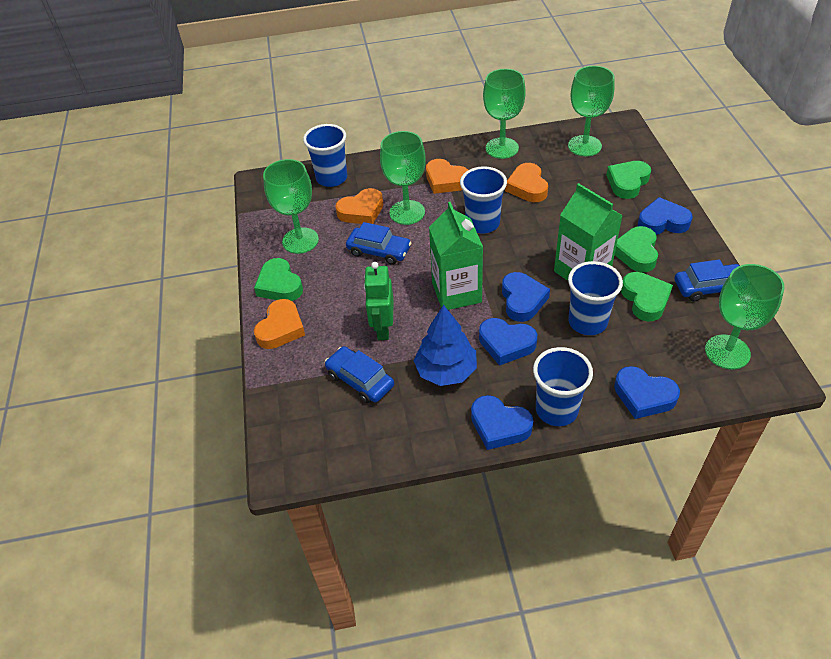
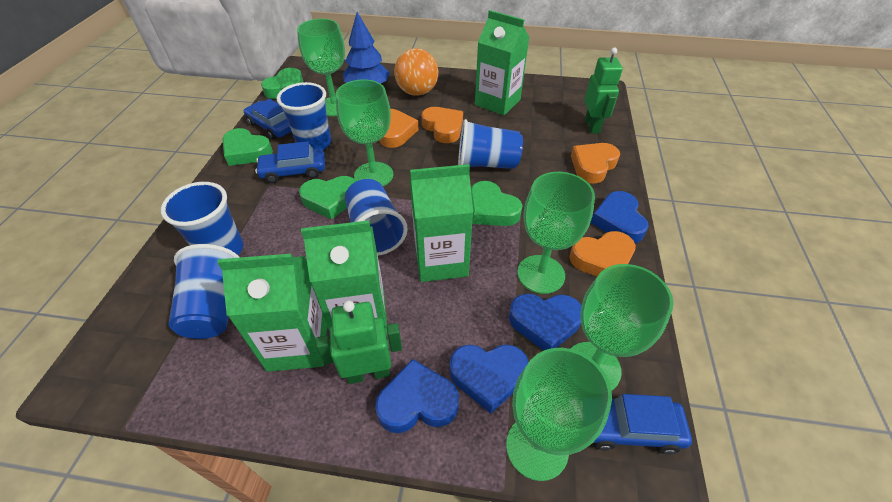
blue cup: [303,124,347,187] [460,166,507,234] [533,347,593,426] [568,261,623,335] = 4 -> [161,182,243,255] [169,244,240,339] [277,82,331,150] [345,179,408,256] [458,119,523,169] = 5
blue heart: [471,395,533,450] [479,318,537,366] [502,272,550,322] [614,366,680,419] [638,197,693,235] = 5 -> [375,359,459,433] [449,345,529,414] [509,293,582,351] [590,191,649,243] = 4
green carton: [429,202,483,310] [554,183,623,281] = 2 -> [217,254,327,372] [301,220,387,334] [410,164,473,282] [475,10,530,116] = 4
green robot: [364,262,394,340] = 1 -> [316,301,402,384] [584,48,623,134] = 2
orange ball: none = 0 -> [394,48,438,96] = 1

